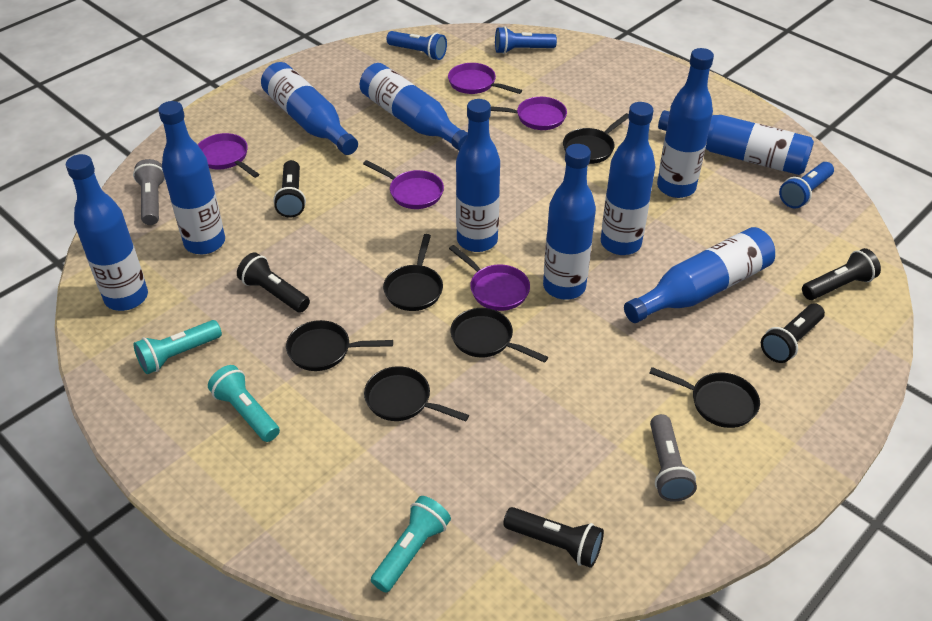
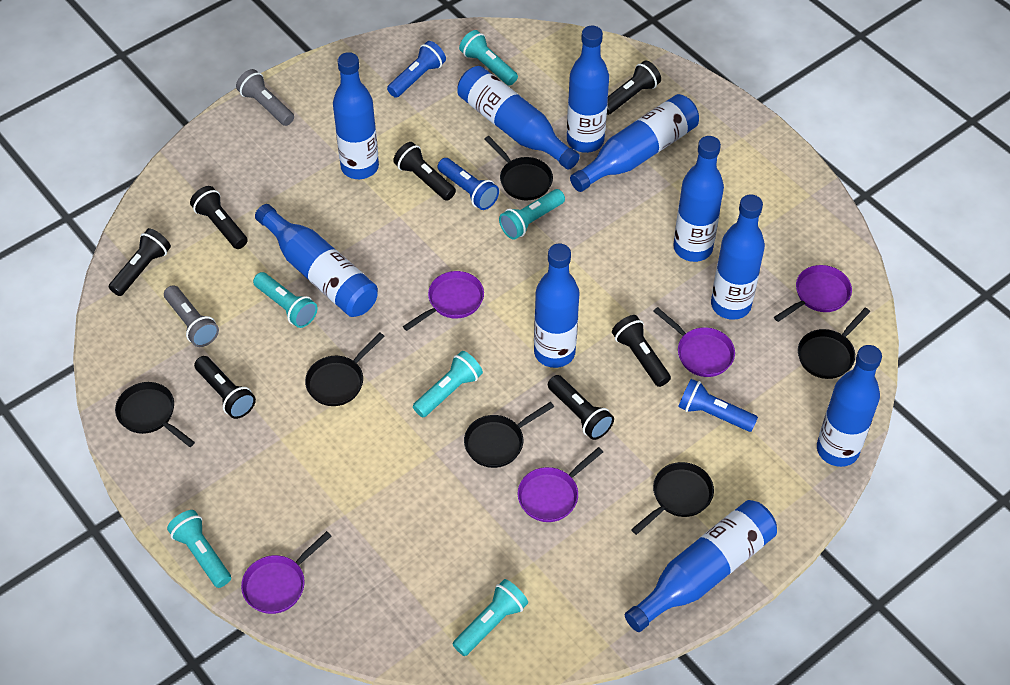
black flashlight: [237,252,310,313] [273,160,306,218] [503,507,604,568] [761,304,825,363] [802,248,881,300] = 5 -> [109,228,171,296] [190,186,248,249] [194,356,256,419] [393,142,456,201] [548,375,614,440] [607,60,661,115] [612,315,671,387] = 7
turquoise flashlight: [133,320,222,374] [208,365,280,442] [371,496,451,593] = 3 -> [167,510,231,588] [253,272,318,328] [413,351,483,417] [453,579,528,656] [459,30,518,86] [499,189,565,240] = 6

